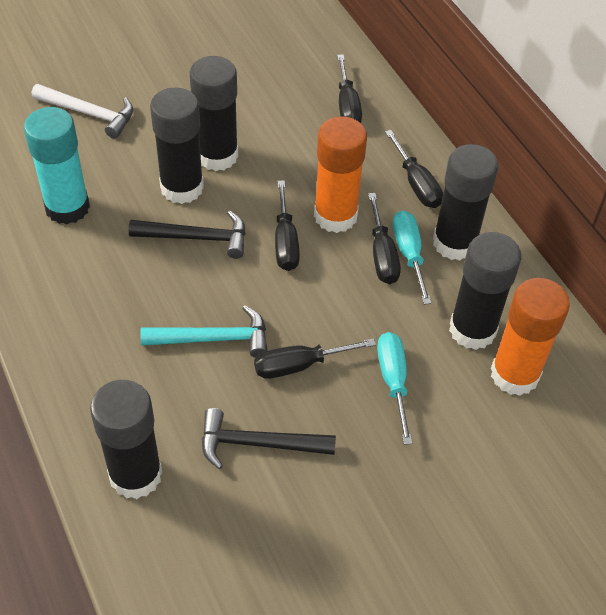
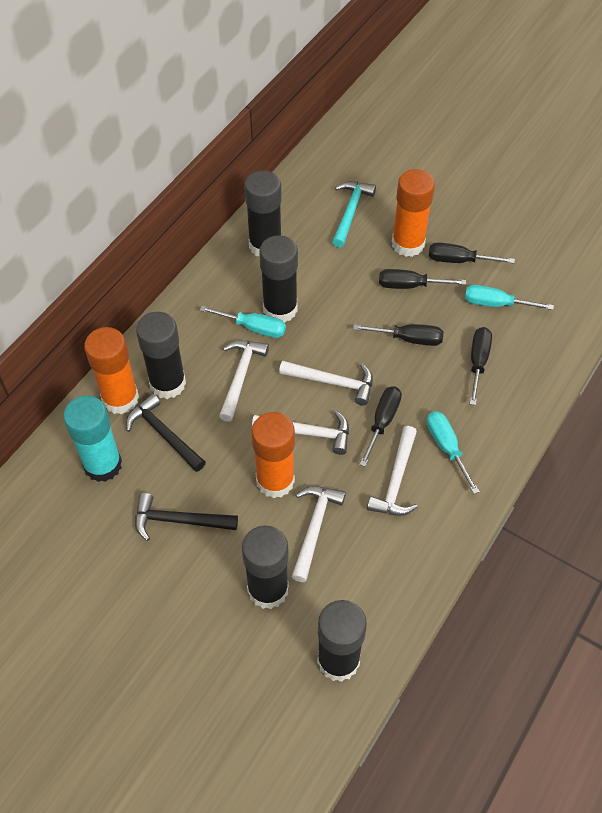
orange glue stick: [314,116,367,233] [491,278,570,396] = 2 -> [84,327,139,414] [251,412,295,498] [392,169,435,257] = 3
turquoise screwdriver: [377,332,412,445] [392,210,432,305] = 2 -> [200,306,286,338] [427,411,480,494] [465,285,554,310] = 3
white hammer: [32,84,133,139] = 1 -> [219,340,269,422] [252,411,349,455] [279,361,373,406] [292,486,346,582] [367,426,417,516] = 5

